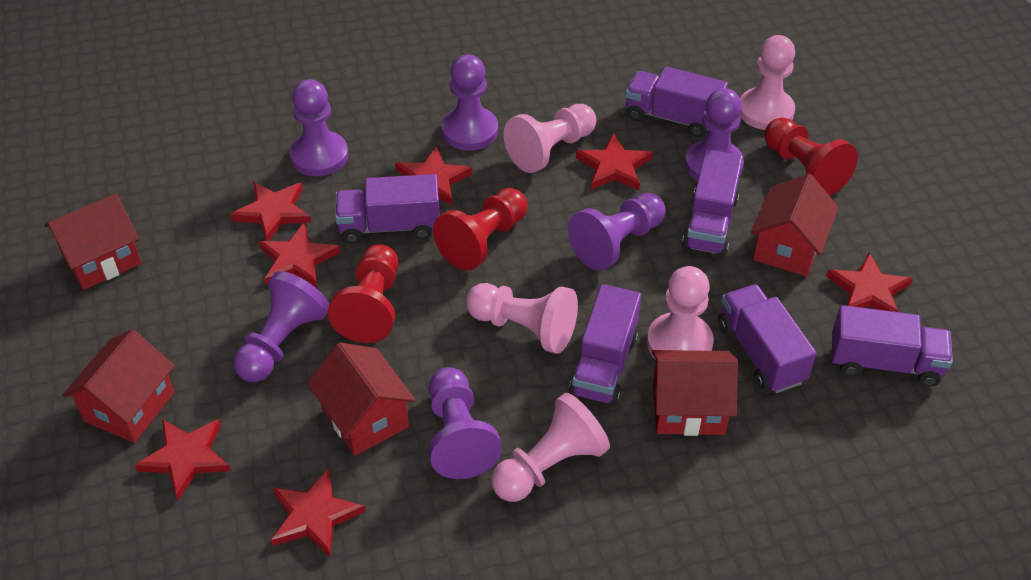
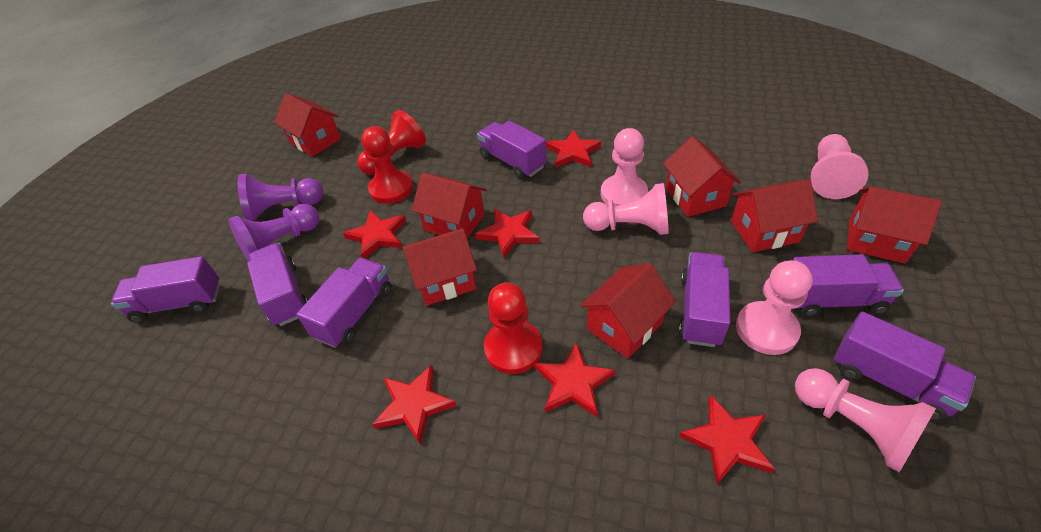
purple pawn: [233,271,329,382] [290,79,348,176] [428,367,502,479] [442,54,498,151] [568,193,666,271] [685,88,744,181] = 6 -> [229,204,319,261] [238,174,323,220] = 2
purple truck: [335,174,440,244] [569,284,641,406] [625,66,728,137] [682,149,743,256] [718,284,816,393] [832,305,953,387] = 6 -> [111,256,220,323] [247,243,308,326] [296,258,392,348] [477,121,547,179] [678,252,730,347] [793,254,904,317] [834,312,976,422] = 7
red house: [44,194,142,290] [62,329,175,443] [307,343,416,456] [652,350,738,436] [751,174,839,277] = 5 -> [274,93,341,157] [403,228,477,306] [412,173,486,239] [580,263,676,359] [663,136,741,217] [731,179,818,252] [847,186,942,264] = 7
red star: [134,419,231,500] [230,181,311,241] [259,223,341,288] [271,468,366,557] [395,146,472,205] [576,133,653,190] [826,253,913,312] = 7 -> [343,210,406,258] [372,365,457,445] [475,209,540,258] [534,342,615,417] [546,130,601,168] [679,395,775,485] = 6

